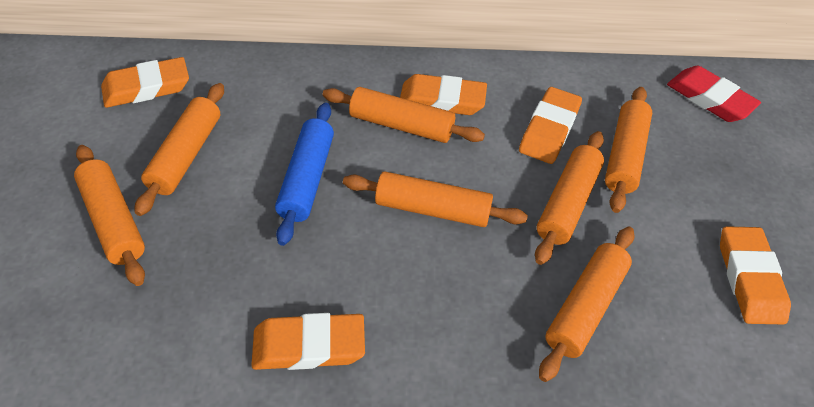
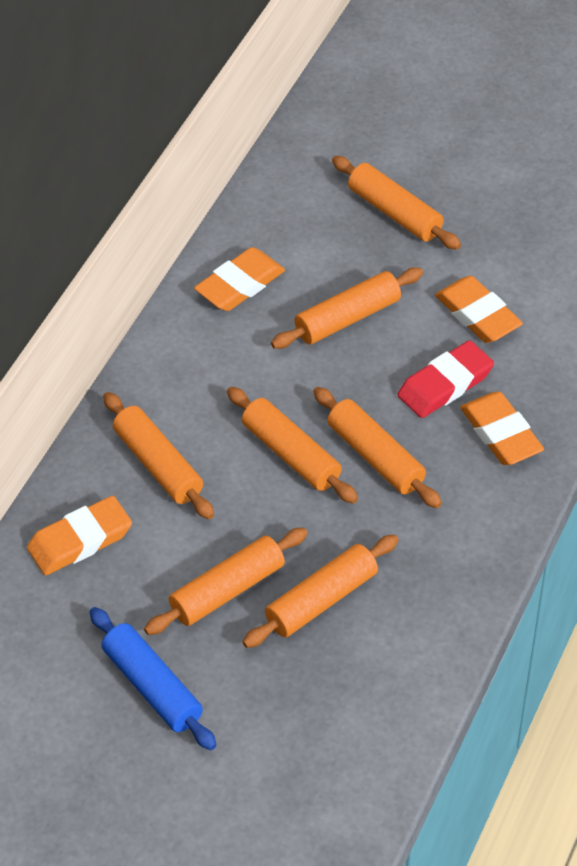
orange eraser: [101,57,189,108] [251,313,365,370] [400,74,487,115] [519,87,582,164] [720,226,791,324] = 5 -> [27,496,132,575] [194,247,285,311] [435,276,523,343] [460,391,544,465] = 4

